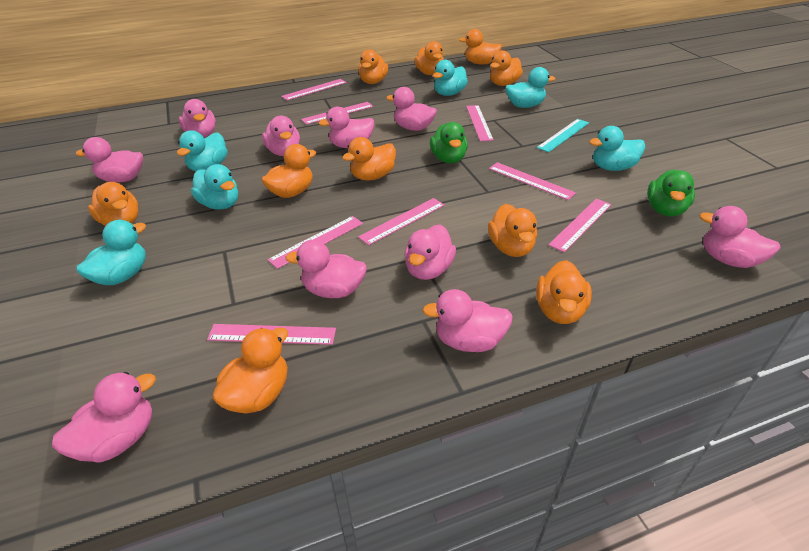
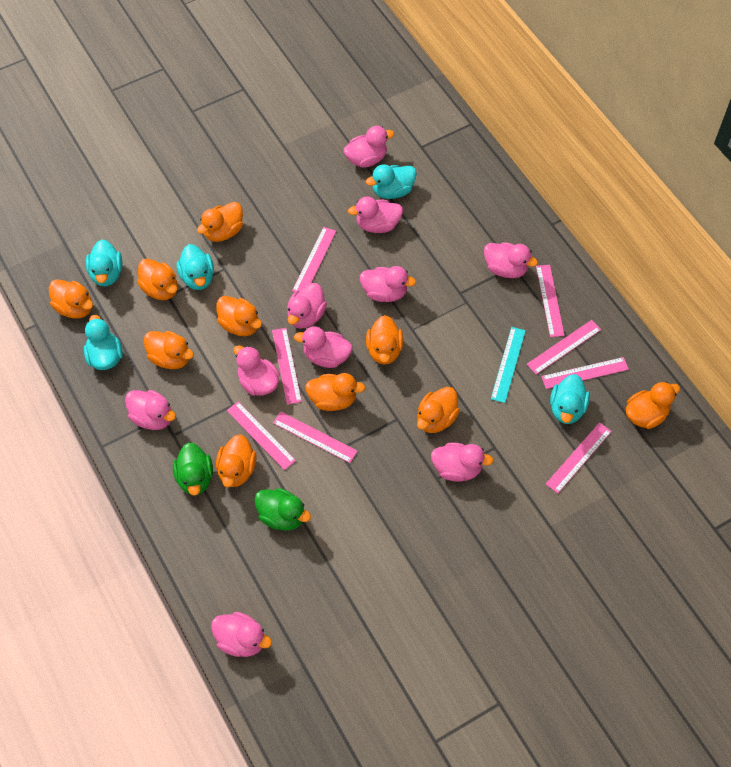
turquoise duck: [76,220,146,285] [177,130,228,172] [191,164,238,210] [433,60,468,96] [505,67,555,108] [589,126,645,171] = 6 -> [84,315,123,370] [86,240,123,286] [177,244,214,290] [366,164,417,199] [550,374,590,424] = 5

